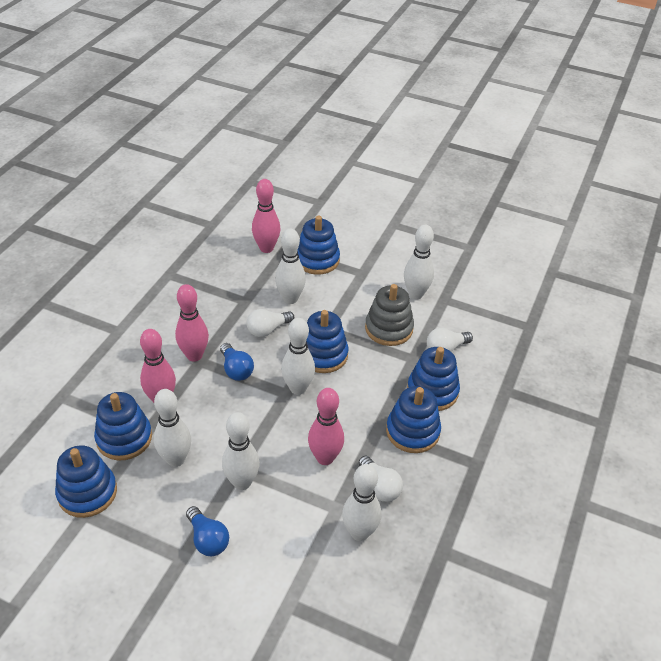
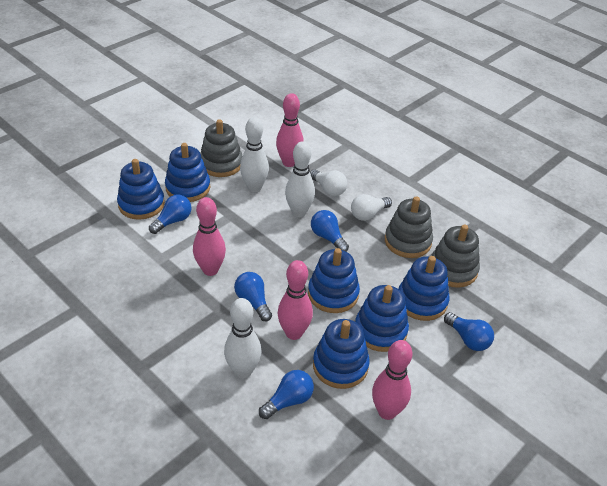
blue light bulb: [186,506,229,556] [220,343,254,381] = 2 -> [149,194,192,234] [234,272,272,321] [259,370,314,419] [311,210,349,252] [444,312,494,351] = 5
grey stacking toy: [365,284,414,346] = 1 -> [200,119,242,177] [385,197,433,258] [431,225,480,288] = 3
white bowling pin: [154,389,191,467] [222,412,260,490] [275,229,306,304] [281,318,315,395] [342,464,381,541] [404,225,434,299] = 6 -> [224,298,261,378] [240,117,269,192] [285,141,315,217] = 3
white light bulb: [247,309,294,337] [359,456,403,502] [427,328,473,352] = 3 -> [310,169,347,196] [351,194,392,221] = 2

